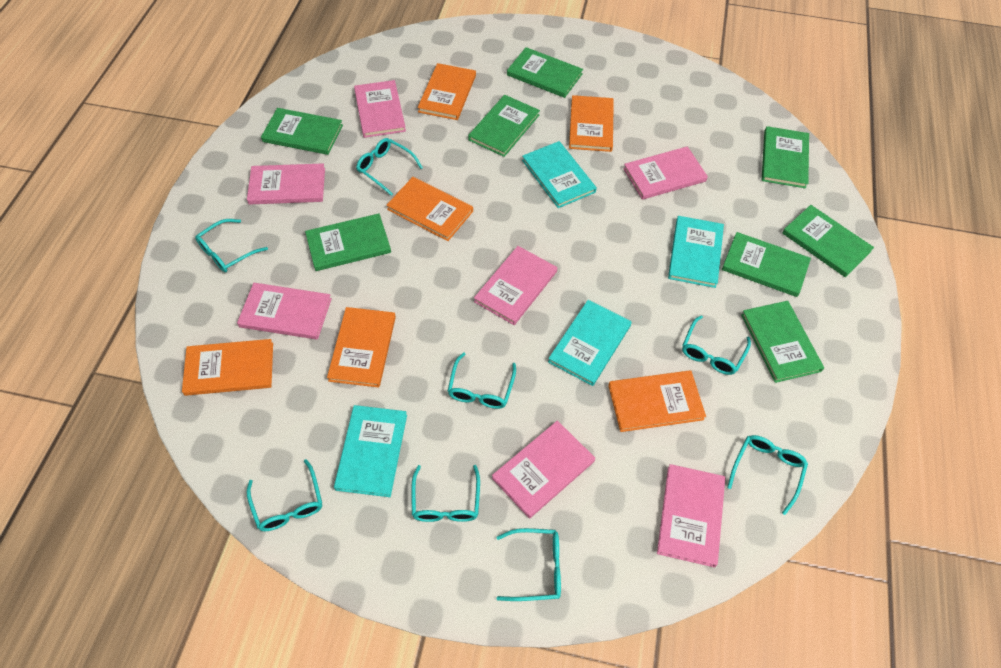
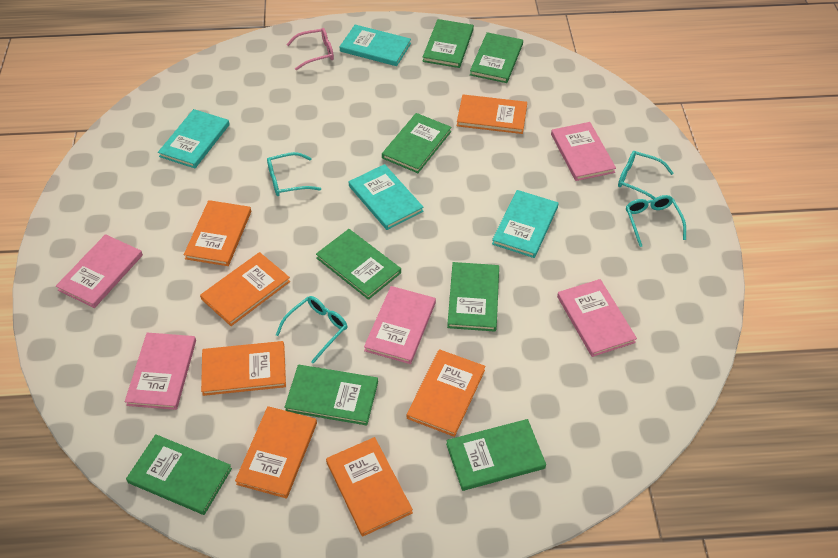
orange book: [182,339,273,396] [327,307,396,388] [386,177,473,241] [418,63,476,120] [569,95,614,152] [608,370,706,432] = 6 -> [184,200,251,266] [200,252,290,326] [201,341,286,396] [235,406,317,499] [326,437,413,537] [407,349,485,437] [457,94,527,134] = 7
pink book: [237,283,332,340] [247,163,325,204] [354,80,406,138] [474,246,557,325] [492,421,595,519] [623,146,708,200] [657,464,725,567] = 7 -> [56,234,143,308] [125,333,196,410] [364,286,436,364] [551,122,616,181] [557,279,637,357] = 5
pink glasses: none = 0 -> [286,28,334,70] = 1
turquoise glasses: [195,219,268,273] [247,459,322,531] [356,138,423,196] [411,465,480,522] [448,352,516,409] [496,528,561,601] [682,315,751,375] [727,435,808,515] = 8 -> [267,152,321,196] [276,296,347,364] [618,151,674,200] [626,195,686,247] = 4

